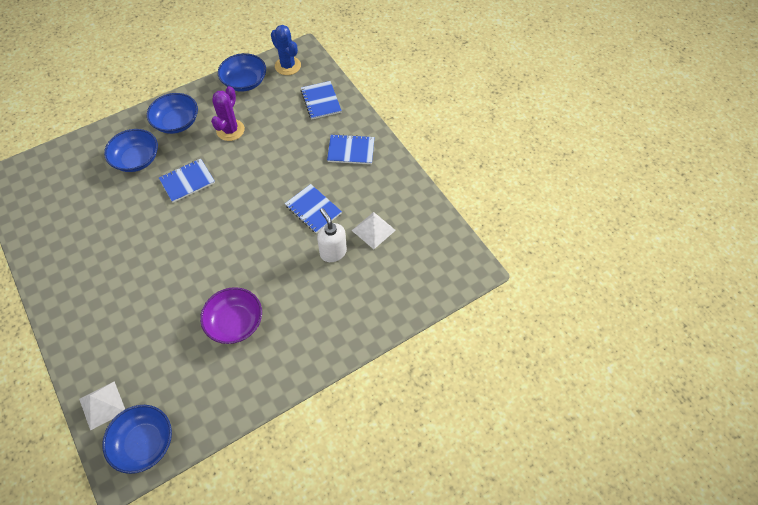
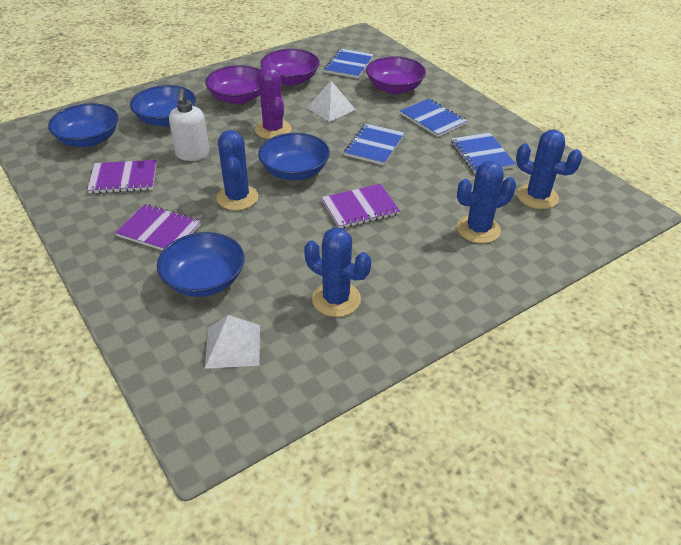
blue cactus: [271,25,301,75] = 1 -> [217,130,258,210] [304,227,371,317] [457,161,516,243] [516,130,582,209] = 4
purple bowl: [200,287,262,344] = 1 -> [205,65,260,104] [260,49,320,86] [366,56,426,94] = 3
purple notebook: none = 0 -> [87,160,157,194] [115,204,201,251] [322,184,400,228] = 3

